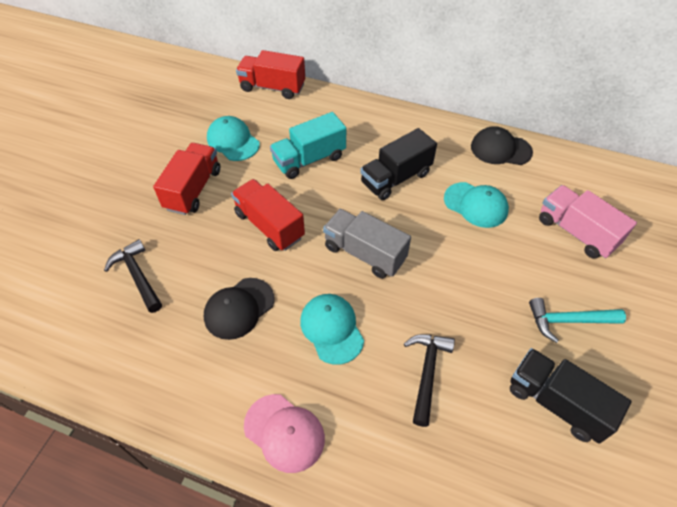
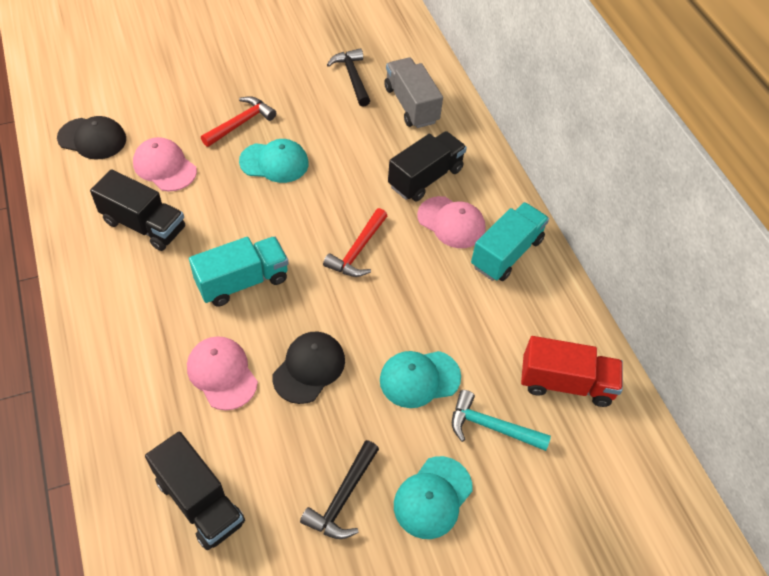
black truck: [360,128,437,200] [510,348,632,444] = 2 -> [90,169,185,251] [145,431,245,550] [388,131,467,201] = 3
pink cap: [244,394,325,473] = 1 -> [133,137,197,191] [187,336,258,410] [417,196,486,248] = 3
pink truck: [539,185,637,259] = 1 -> none = 0
red hammer: none = 0 -> [201,96,276,147] [323,208,387,277] = 2
red truck: [153,143,220,215] [231,179,305,251] [236,50,305,99] = 3 -> [521,336,623,407] = 1
turquoise truck: [270,112,346,179] = 1 -> [189,236,289,307] [471,202,549,281] = 2

